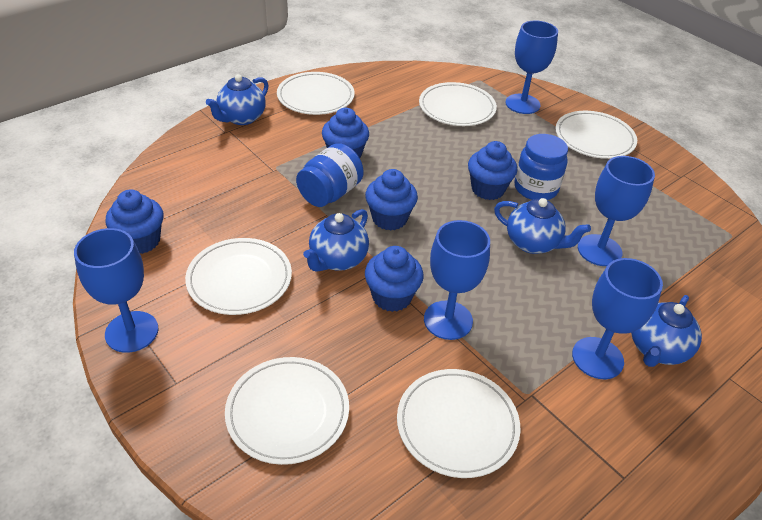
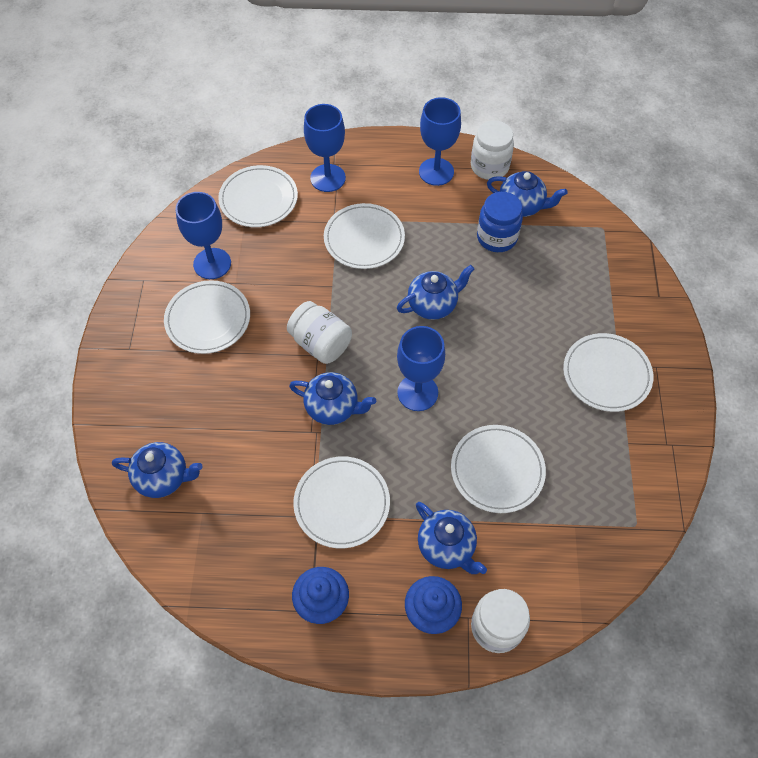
blue cupcake: [106,189,164,254] [322,108,369,158] [365,169,418,231] [365,246,424,312] [468,141,517,200] = 5 -> [292,567,349,624] [405,576,462,634] = 2
blue goblet: [74,228,158,353] [424,220,490,340] [505,20,558,114] [572,258,663,379] [578,156,655,266] = 5 -> [176,192,231,279] [304,104,346,192] [397,326,445,411] [419,97,461,186] = 4
blue jar: [296,143,364,207] [514,134,568,200] = 2 -> [477,192,523,252] = 1
blue teapot: [206,74,269,125] [303,209,369,272] [494,198,591,254] [631,295,702,367] = 4 -> [112,442,203,498] [289,372,376,425] [397,265,474,320] [416,502,487,574] [487,171,568,217] = 5
white jar: none = 0 -> [287,301,352,364] [471,120,514,180] [471,589,530,653] = 3

